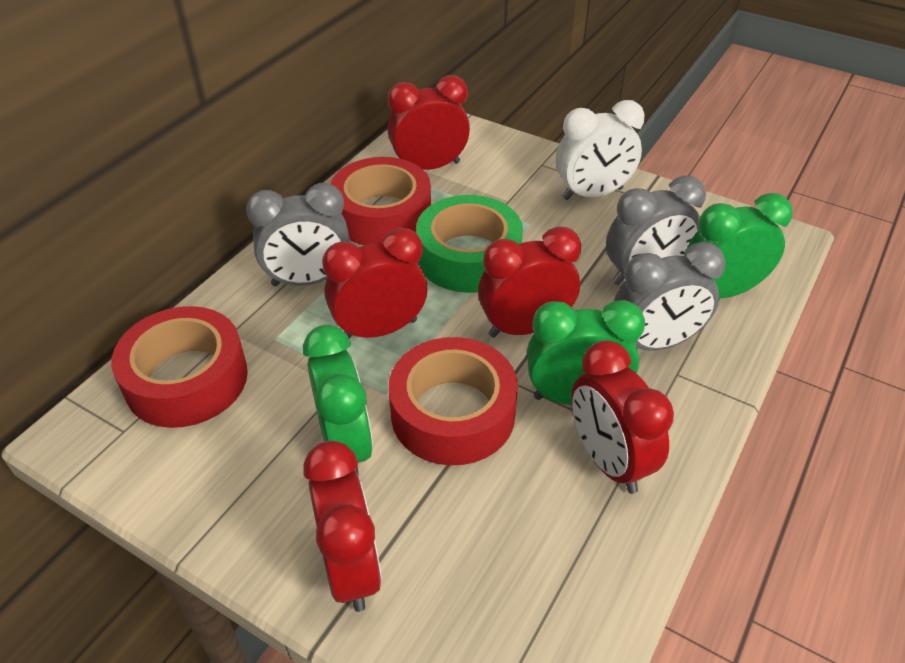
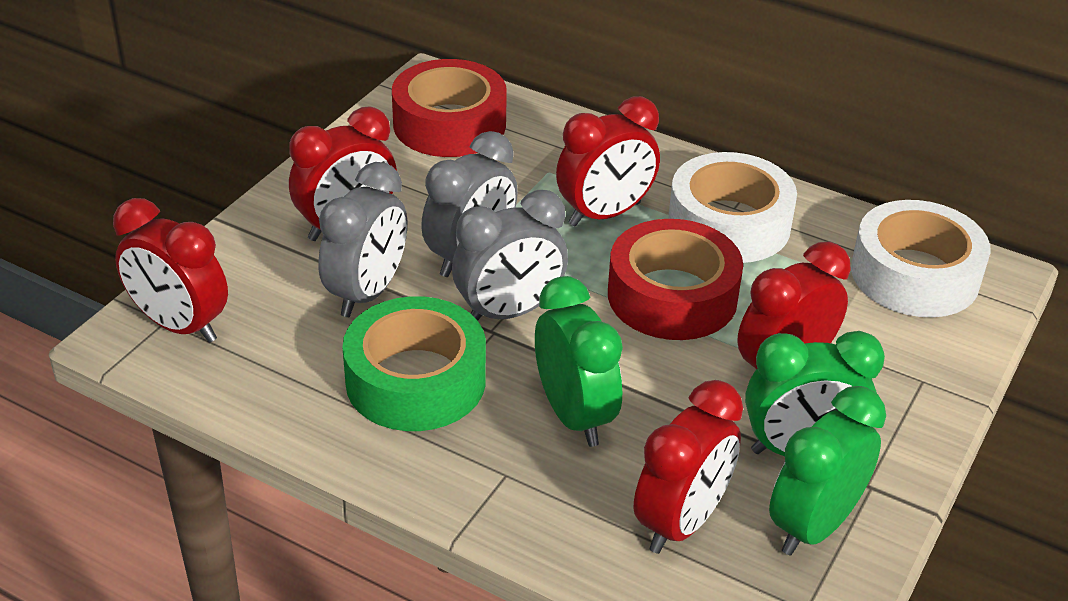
red tape: [111,306,248,428] [330,157,431,245] [389,337,518,465] = 3 -> [392,59,507,157] [608,219,743,340] = 2
white clock: [556,100,645,200] = 1 -> none = 0
white tape: none = 0 -> [668,152,797,263] [851,200,991,317] = 2

